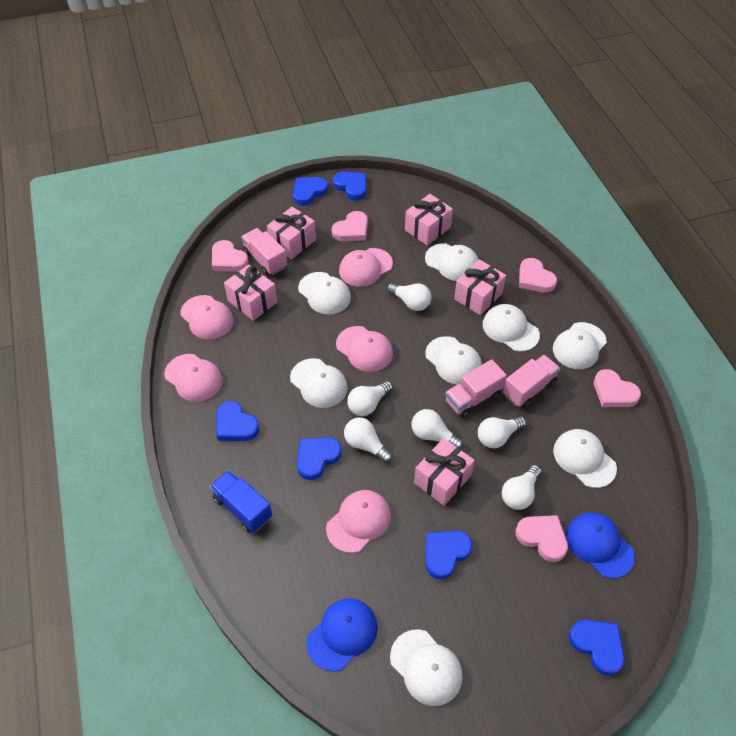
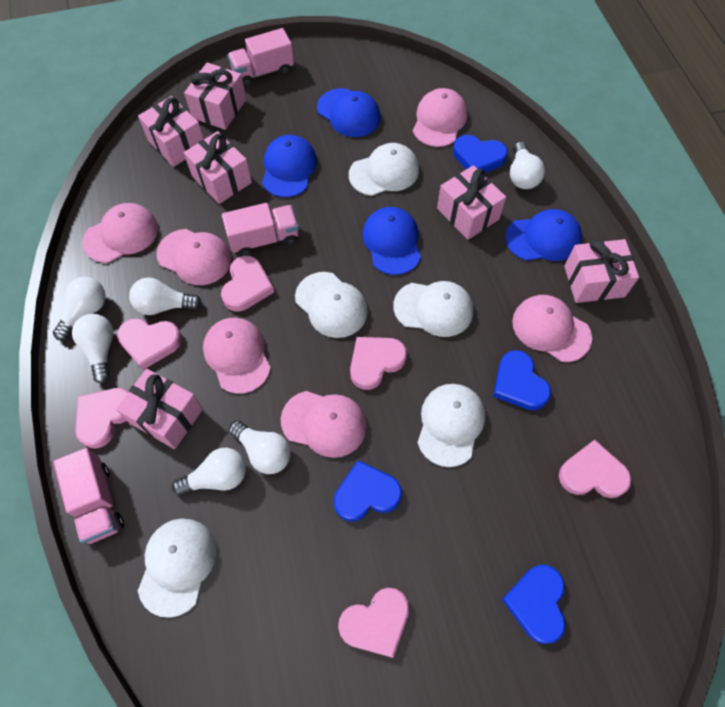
blue cap: [306,598,378,672] [566,512,635,578] = 2 -> [262,135,317,197] [317,88,381,137] [362,207,421,275] [505,209,582,261] = 4
blue heart: [216,401,260,441] [293,177,328,206] [297,437,342,480] [333,172,366,201] [426,530,472,580] [569,620,625,676] = 6 -> [334,460,402,522] [453,135,508,173] [493,350,551,410] [502,565,566,644] = 4
blue truck: [210,470,272,533] = 1 -> none = 0
pink cap: [164,354,223,402] [180,295,234,340] [326,490,391,553] [336,326,393,372] [339,248,393,287] = 5 -> [83,203,158,263] [156,229,232,285] [203,318,271,394] [281,391,367,458] [413,88,467,147] [512,295,592,362] = 6
pink gift: [224,265,277,321] [267,207,316,259] [405,194,453,245] [414,438,475,506] [454,259,506,315] = 5 -> [116,369,203,449] [138,96,204,167] [184,62,246,130] [184,131,252,204] [437,165,506,240] [564,239,639,303] = 6
pink heart: [212,240,249,272] [332,211,368,241] [516,515,568,562] [519,258,557,293] [594,369,641,407] = 5 -> [75,388,128,448] [117,318,182,370] [221,256,274,312] [338,588,409,658] [350,337,407,390] [559,440,631,498] = 6
white cap: [290,358,348,408] [298,272,351,314] [390,629,463,706] [425,243,479,281] [425,336,482,385] [483,304,540,352] [553,322,607,369] [553,429,617,488] = 8 -> [138,518,216,618] [295,272,368,338] [349,143,419,196] [393,281,473,337] [418,384,485,467] = 5

